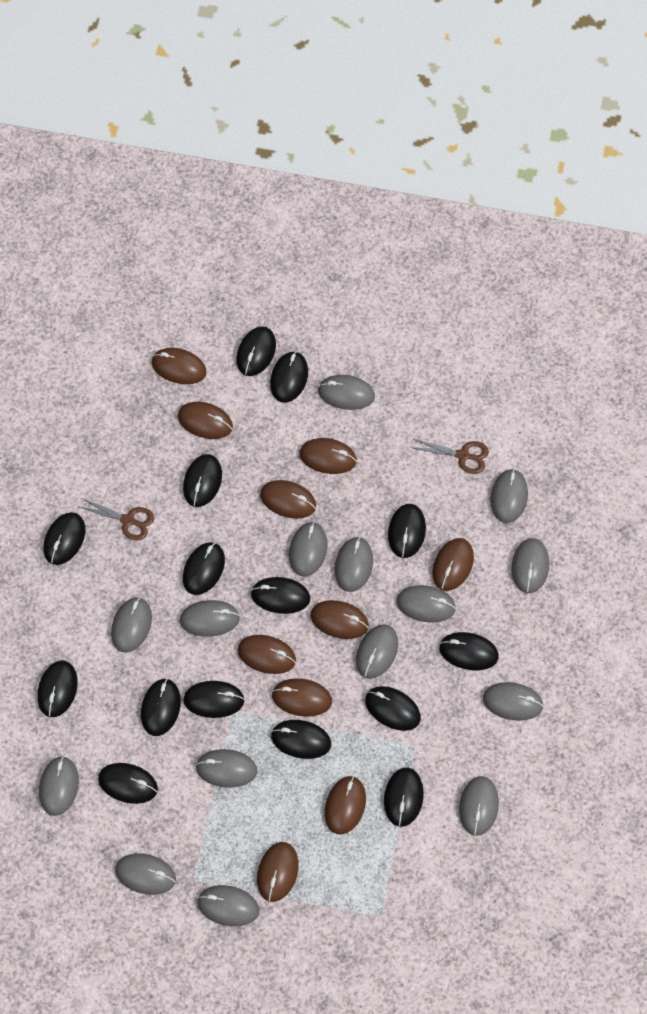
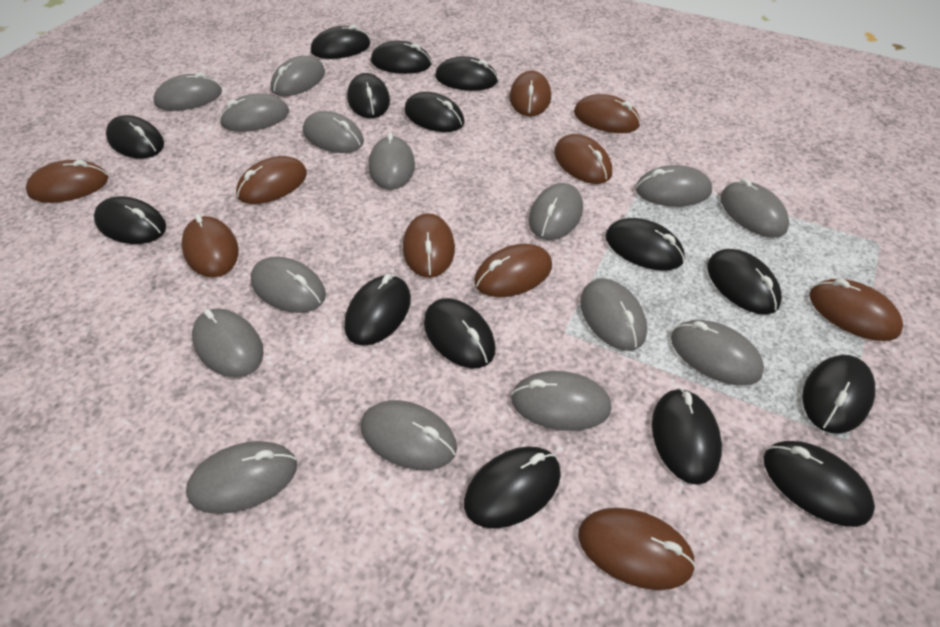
brown scissors: [77,498,154,540] [411,439,489,474] = 2 -> none = 0

